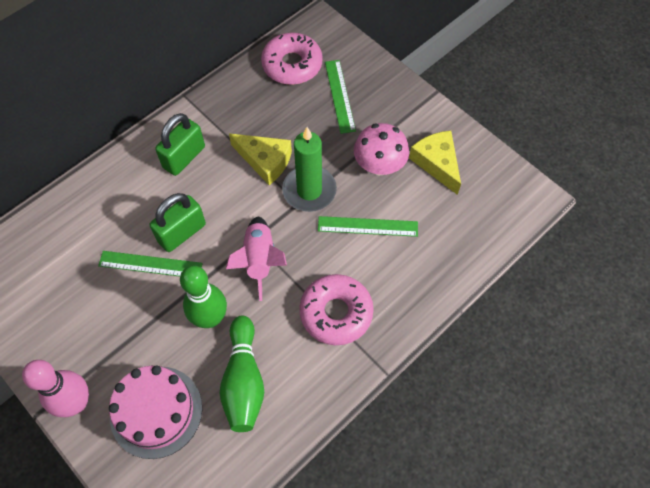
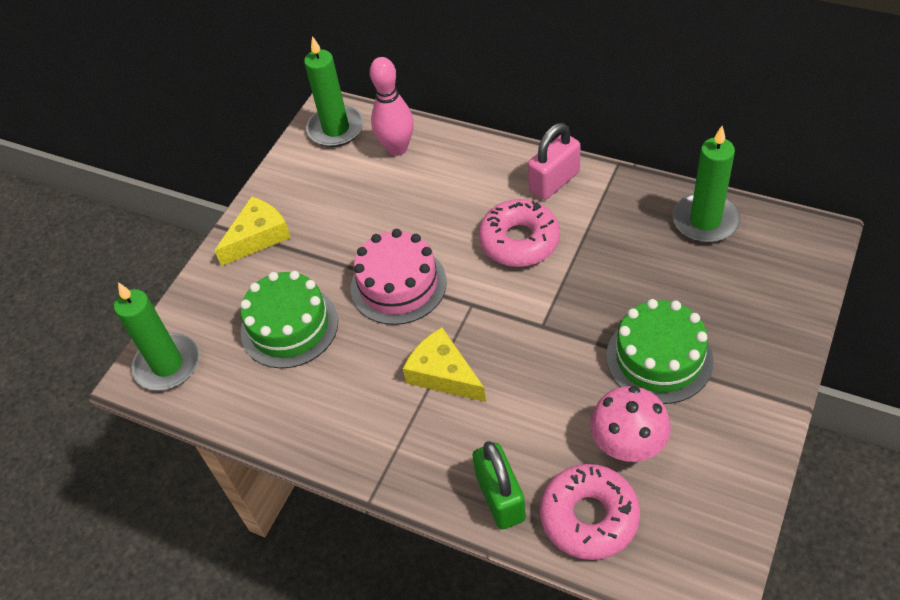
green bowling pin: [180,265,227,328] [220,316,264,432] = 2 -> none = 0
green cake: none = 0 -> [240,271,338,369] [606,299,714,404] = 2
green candle: [282,127,337,212] = 1 -> [114,282,200,391] [304,36,364,147] [673,126,740,243] = 3
green padlock: [150,193,206,252] [155,113,205,176] = 2 -> [472,441,526,529] = 1
green ruler: [98,251,203,277] [318,216,418,237] [325,60,356,134] = 3 -> none = 0
pink padlock: none = 0 -> [528,123,580,200] = 1
pink rocket: [226,216,287,301] = 1 -> none = 0

